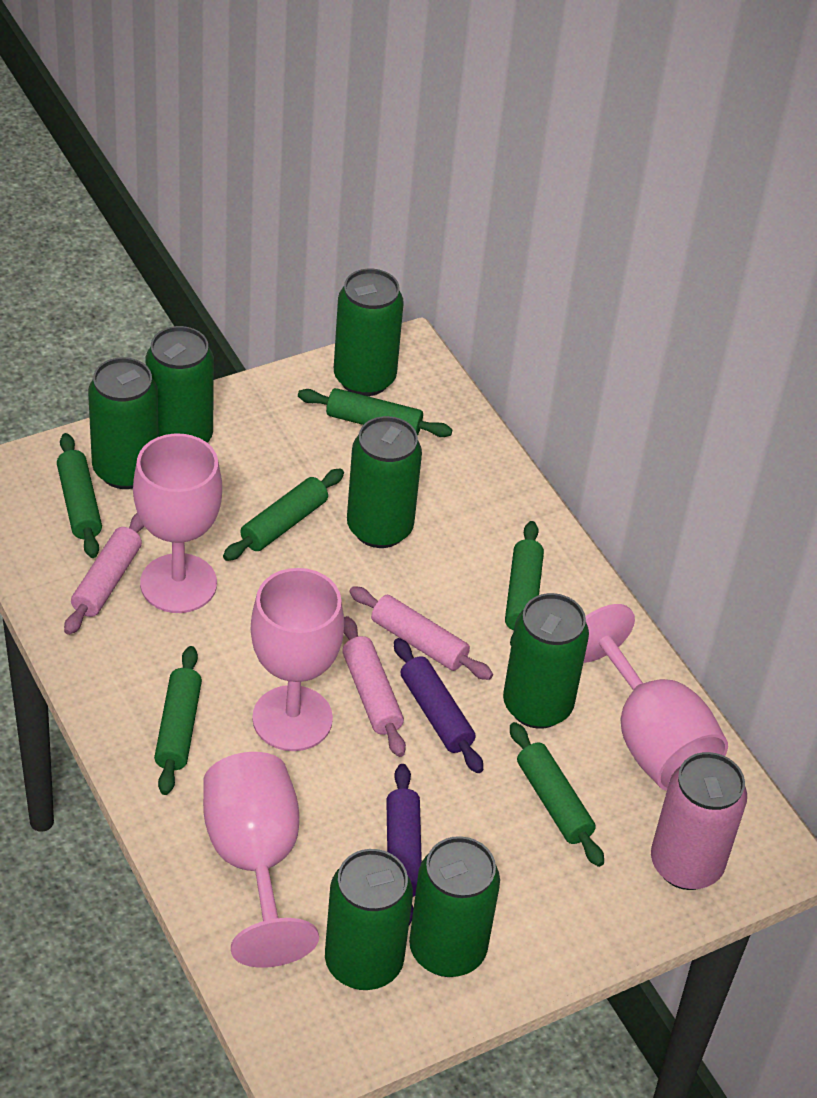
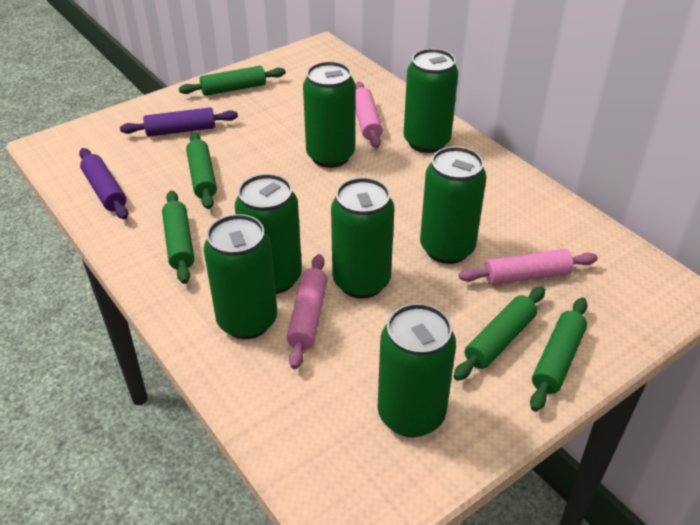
green rolling pin: [57,433,102,558] [154,646,202,795] [223,468,344,561] [298,388,452,437] [505,521,544,645] [510,722,604,867] = 6 -> [162,191,194,284] [179,66,286,96] [186,132,217,209] [453,286,545,381] [530,297,588,412] = 5
pink can: [651,752,747,890] = 1 -> none = 0
pink goblet: [133,434,222,613] [203,752,319,968] [251,568,344,751] [583,604,728,791] = 4 -> none = 0

